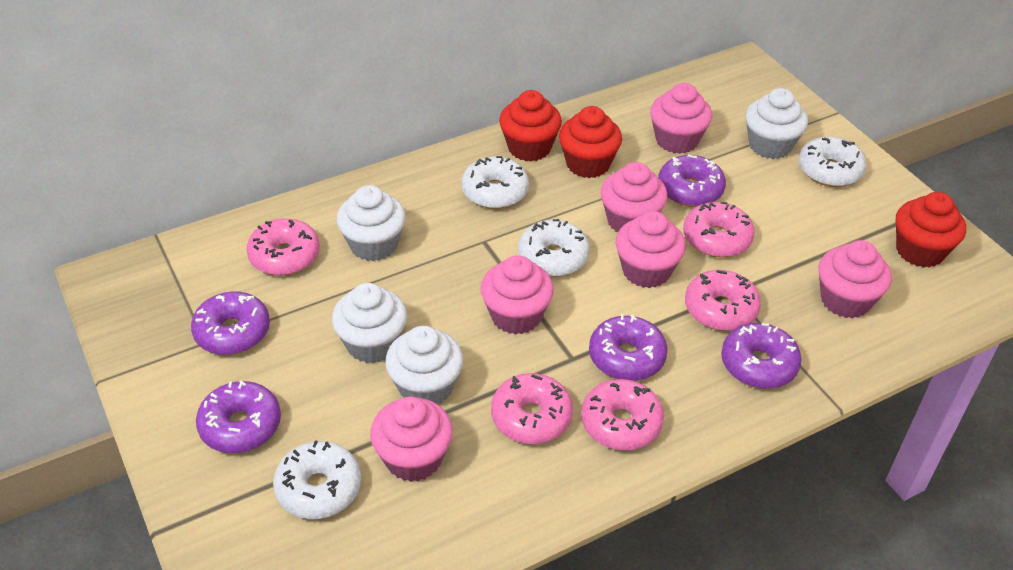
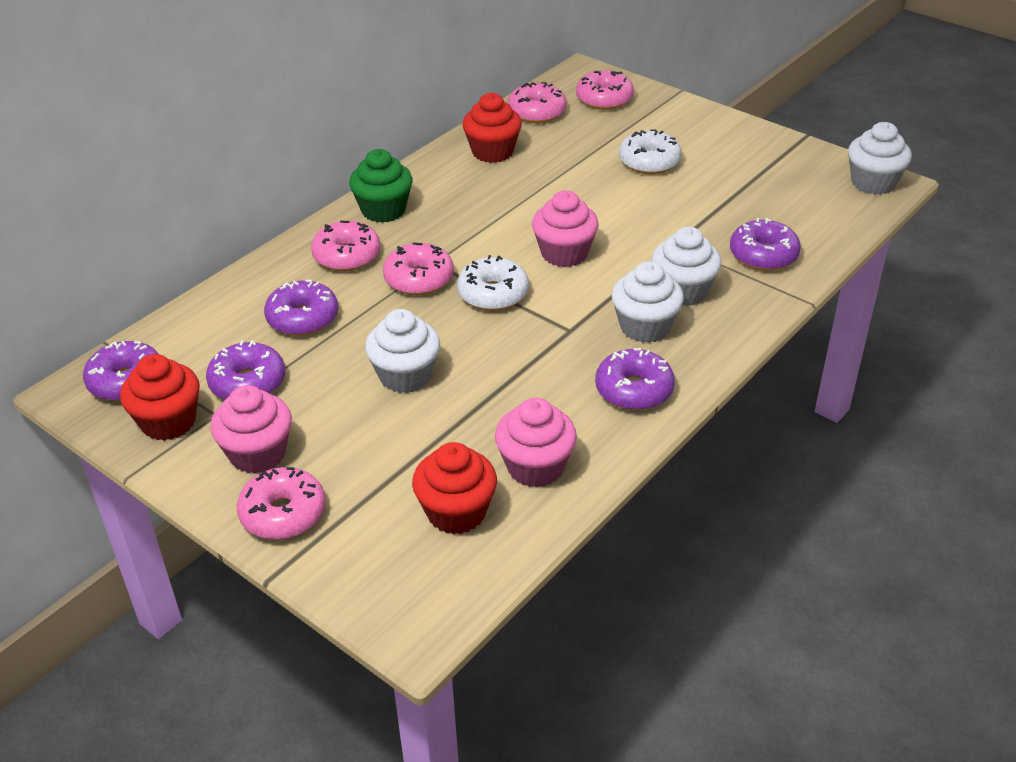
green cupcake: none = 0 -> [349,149,413,223] = 1
pink cupcake: [370,397,453,482] [481,255,554,335] [601,162,668,232] [616,211,686,288] [650,83,712,154] [818,240,892,318] = 6 -> [210,385,292,474] [495,398,577,487] [532,190,599,267] = 3
white donut: [273,440,361,519] [462,156,529,209] [518,219,590,277] [799,136,866,187] = 4 -> [457,255,529,311] [619,129,682,174] = 2

